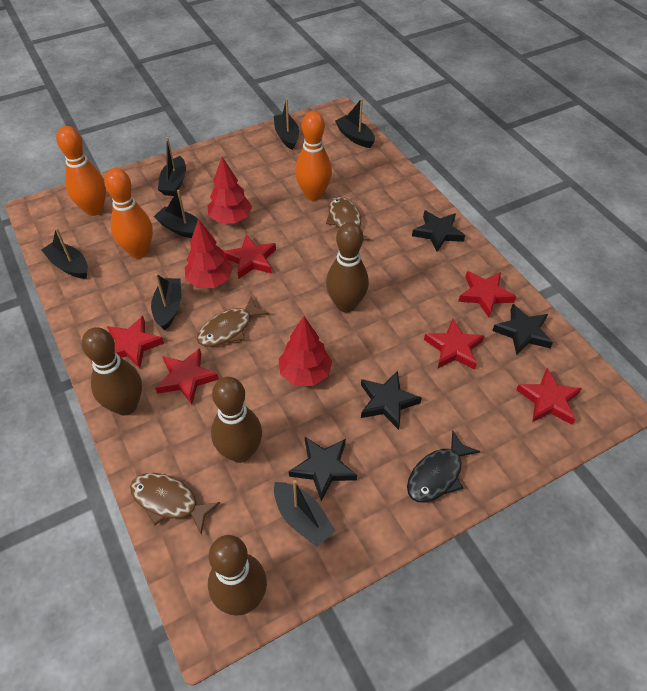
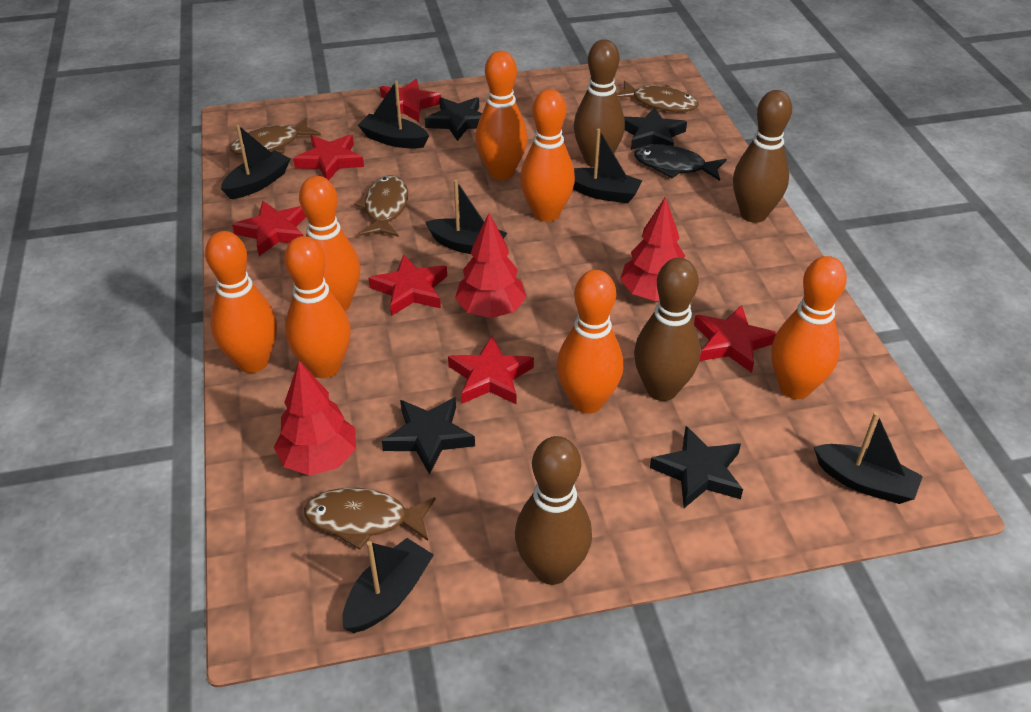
black boat: [41,228,88,279] [151,273,181,330] [154,190,201,238] [158,137,186,196] [274,98,299,150] [274,480,336,547] [335,98,375,148] = 7 -> [221,124,290,199] [343,538,434,633] [358,80,429,149] [425,179,507,254] [573,128,642,203] [814,412,923,504] = 6
brown fish: [130,473,220,535] [197,297,270,347] [326,197,370,240] = 3 -> [230,118,321,156] [304,488,436,550] [355,175,408,237] [617,80,698,112] = 4
orange bowling pin: [56,126,106,216] [104,168,153,258] [295,111,332,201] = 3 -> [205,231,277,373] [284,236,351,378] [299,176,361,311] [476,51,528,180] [520,89,575,222] [557,270,623,414] [771,256,847,399] = 7

